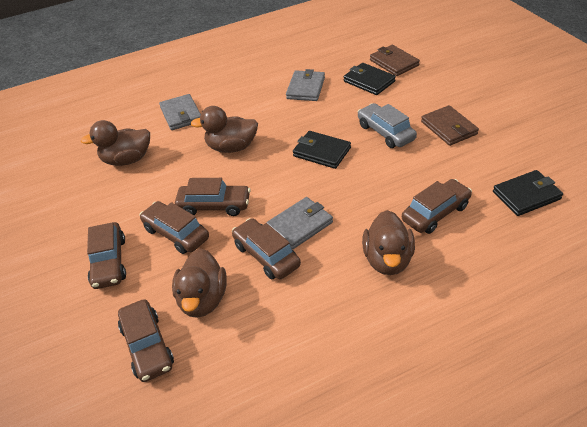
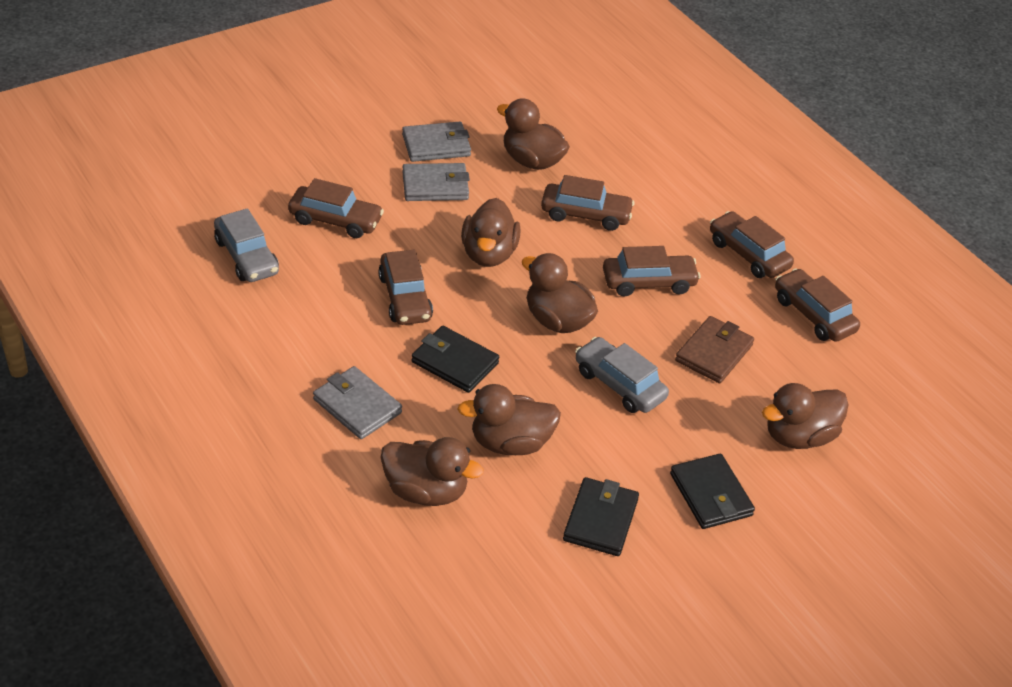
brown duck: [81,120,150,166] [172,248,227,318] [191,106,258,153] [362,210,415,275] = 4 -> [381,437,483,506] [457,384,561,455] [461,198,521,267] [497,98,570,170] [522,253,598,333] [762,383,849,449] = 6
brown wallet: [370,45,420,76] [421,105,479,146] = 2 -> [675,316,754,383] = 1
grey car: [358,103,417,148] = 1 -> [214,208,279,282] [575,337,669,413] = 2

